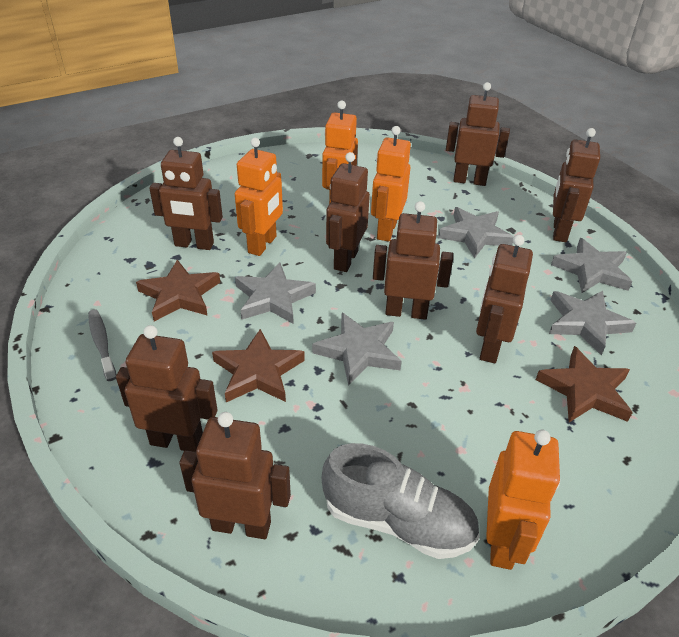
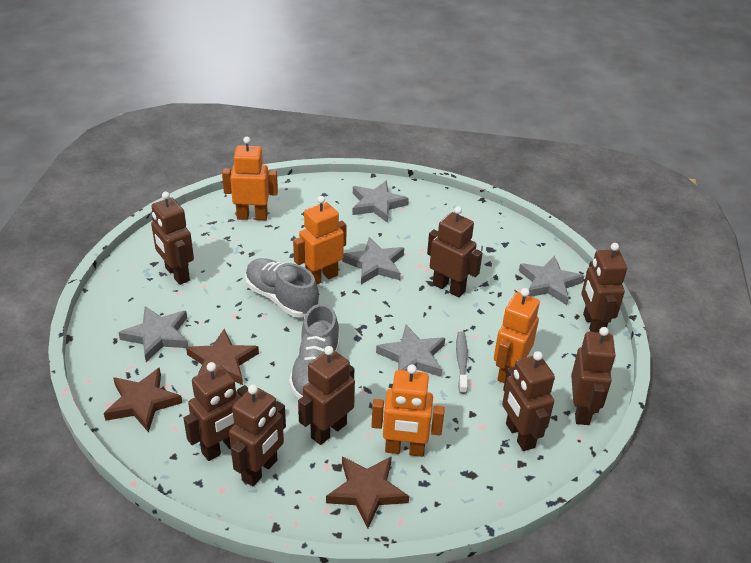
grey shoe: [322,443,480,559] = 1 -> [245,258,319,318] [289,303,340,399] = 2

